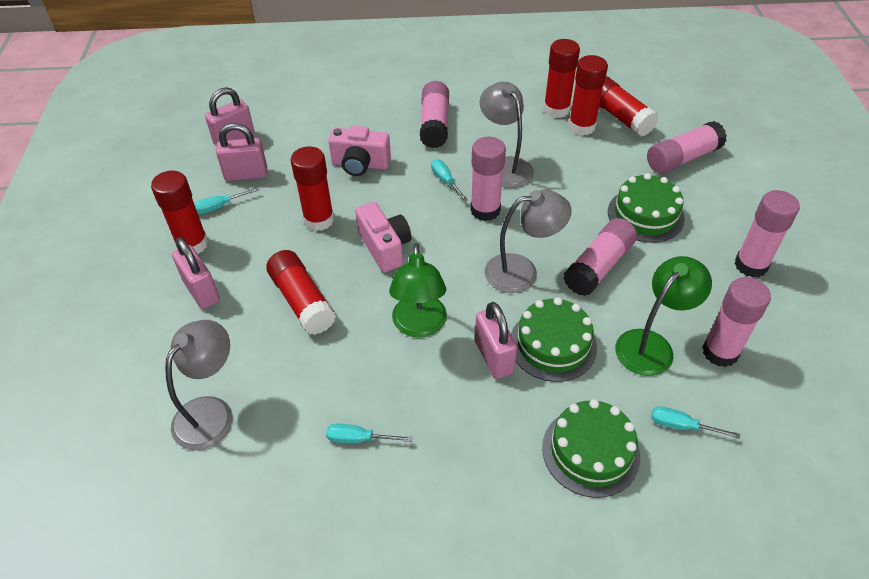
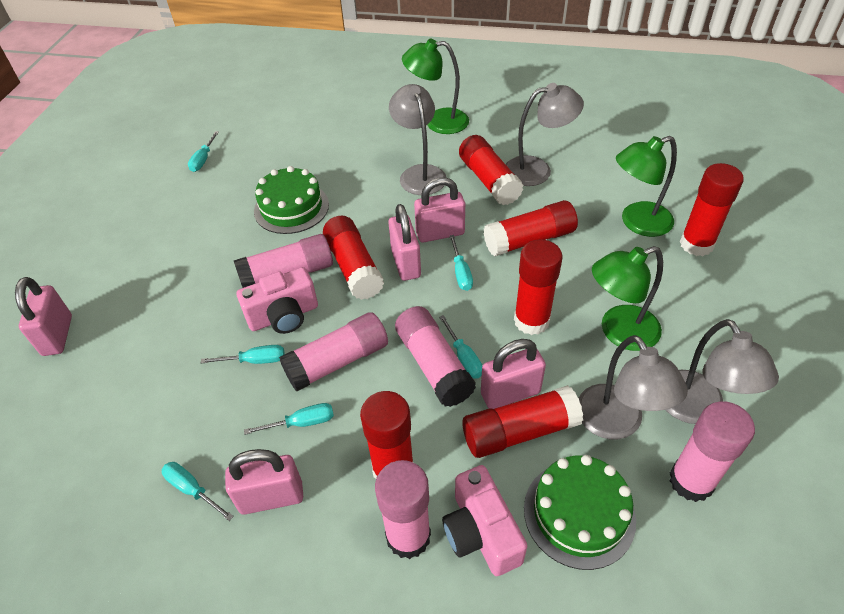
green cake: [511,297,597,382] [542,399,640,498] [608,173,685,243] = 3 -> [254,166,329,234] [524,455,636,570] = 2
green lamp: [389,243,447,338] [615,256,712,376] = 2 -> [402,39,469,134] [592,246,663,351] [616,136,677,237] = 3
grey lamp: [165,320,232,450] [480,82,534,188] [484,190,571,293] = 3 -> [389,84,447,195] [506,83,584,186] [579,335,688,439] [666,319,779,424] = 4
pink glue stick: [420,81,449,148] [470,137,506,221] [564,218,637,296] [647,121,727,174] [702,277,771,367] [734,190,800,278] = 6 -> [234,234,333,288] [279,312,388,391] [375,460,431,559] [395,306,476,407] [669,401,755,502] = 5
pink padlock: [172,237,220,309] [205,87,255,147] [216,123,267,181] [475,302,517,379] = 4 -> [15,277,72,356] [225,449,303,515] [388,204,421,281] [414,177,465,242] [481,339,546,409] = 5
red glue stick: [151,171,208,254] [266,250,336,335] [291,146,334,231] [543,39,580,118] [568,55,608,136] [599,76,659,137] = 6 -> [323,216,384,300] [360,391,414,479] [459,135,523,205] [462,385,583,458] [484,200,578,257] [514,239,562,335] [680,163,744,256] = 7
turquoise screwdriver: [194,187,259,214] [326,423,412,443] [431,159,468,202] [651,406,740,439] = 4 -> [162,462,234,521] [188,131,219,172] [201,345,285,364] [244,403,334,435] [439,315,482,379] [449,235,473,291] = 6

